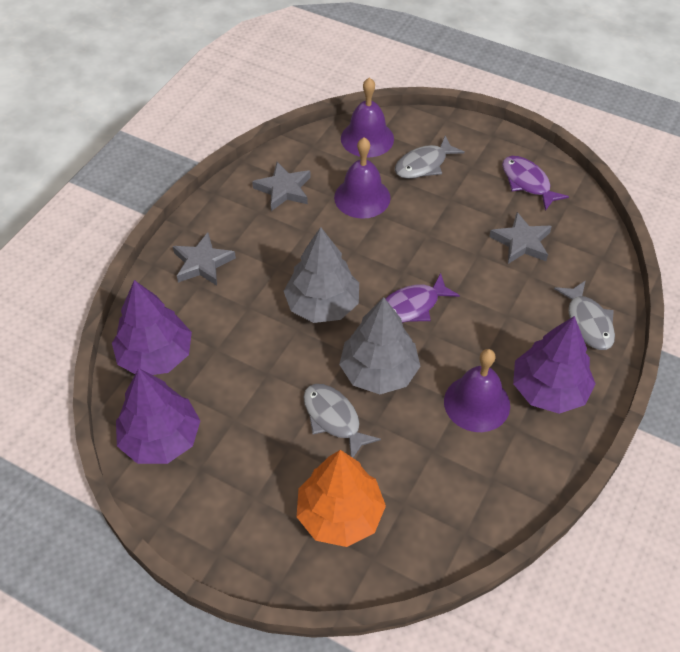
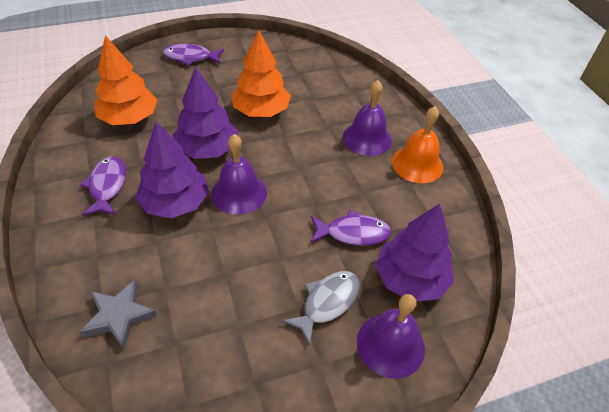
grey fish: [303,384,381,458] [395,136,465,179] [554,280,615,350] = 3 -> [282,271,360,345] = 1
grey star: [173,232,236,286] [252,162,311,211] [489,212,552,264] = 3 -> [80,280,157,350] = 1
grey tree: [284,227,359,323] [339,297,421,394] = 2 -> none = 0
orange bell: none = 0 -> [392,106,443,183] = 1
orange tree: [297,450,386,547] = 1 -> [94,35,157,125] [231,30,291,117] = 2
purple fish: [385,273,460,323] [502,156,569,211] = 2 -> [80,156,126,216] [163,44,224,66] [311,210,392,246] = 3

